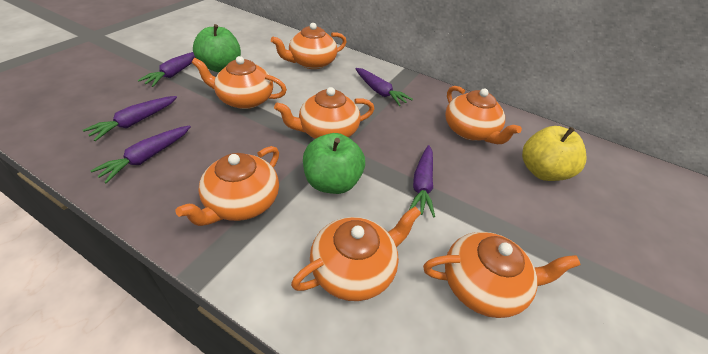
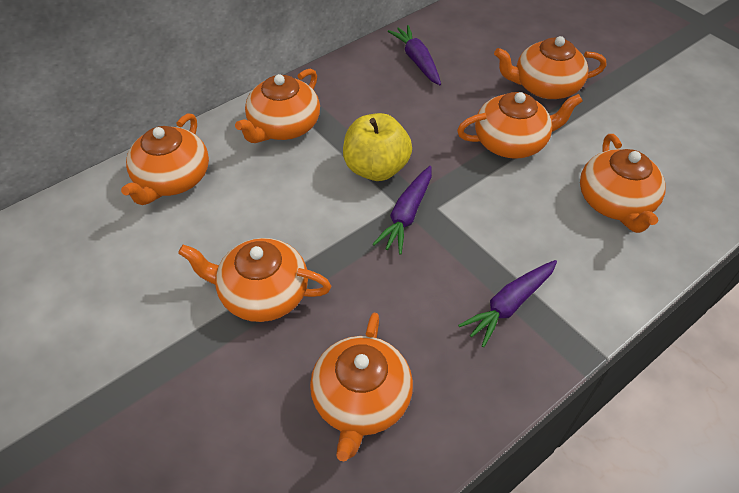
green apple: [193,24,241,72] [303,133,365,194] = 2 -> none = 0
purple carrot: [83,96,177,141] [91,125,191,184] [138,52,196,87] [355,68,413,106] [408,145,435,217] = 5 -> [373,166,432,255] [388,25,441,85] [458,260,557,347] = 3

